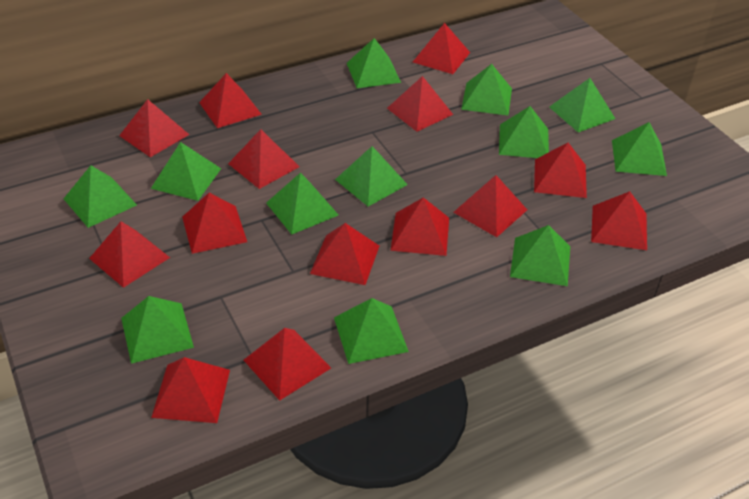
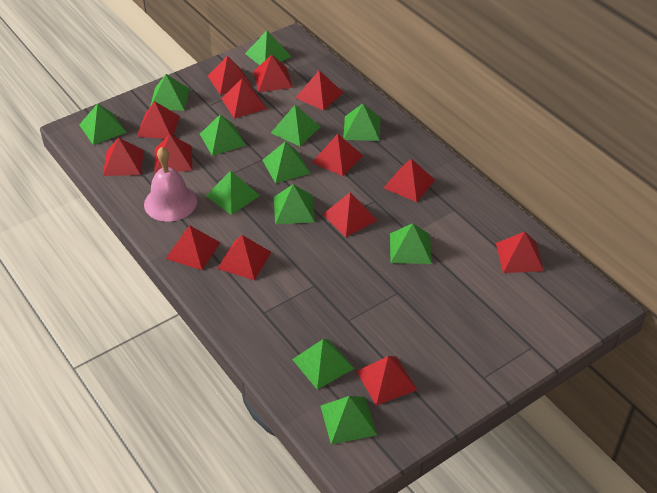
pink bell: none = 0 -> [144,147,197,222] = 1

